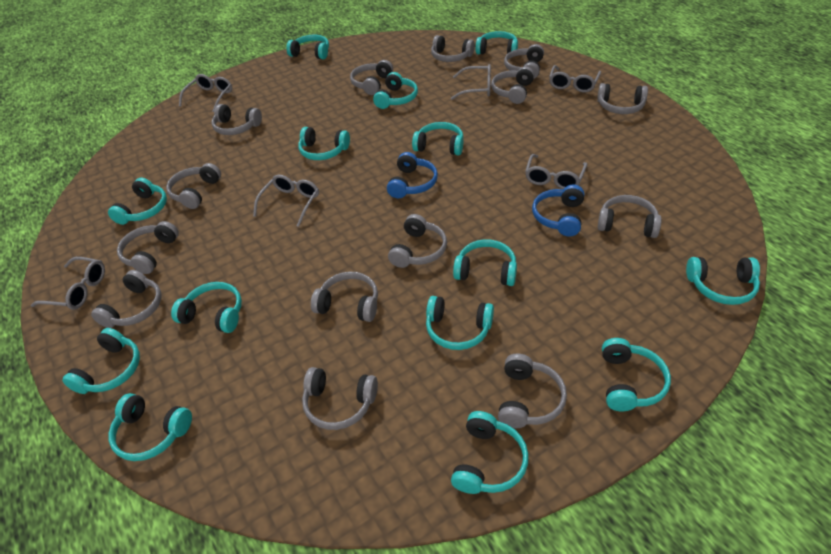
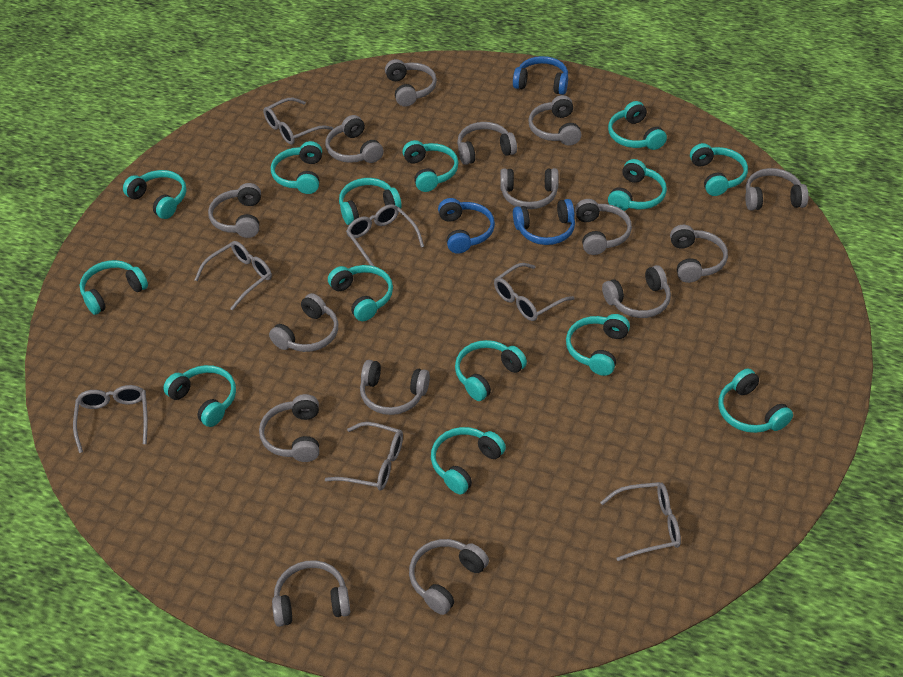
blue headphones: [387,152,438,198] [532,185,584,236] = 2 -> [438,198,495,254] [513,56,568,95] [513,199,575,245] = 3
grey glasses: [31,257,105,310] [179,74,232,112] [253,175,319,227] [451,64,491,100] [525,154,587,189] [549,65,601,93] = 6 -> [73,385,148,453] [195,241,272,311] [263,98,333,145] [325,422,403,491] [346,204,424,266] [494,263,575,321] [600,482,681,561] = 7
grey headphones: [91,270,162,328] [117,221,179,274] [166,163,221,209] [211,104,262,135] [302,367,378,430] [311,272,378,322] [350,60,393,95] [388,214,447,268] [431,35,475,62] [491,67,535,104] [498,353,567,428] [504,44,544,79] [597,83,648,114] [598,195,662,238] = 14 -> [208,183,261,238] [259,394,319,462] [269,293,338,352] [272,560,350,627] [325,115,383,163] [360,360,430,415] [385,59,437,107] [409,539,489,615] [457,122,517,165] [500,168,559,209] [528,95,581,146] [575,199,632,255] [602,265,671,318] [670,225,728,283] [745,168,809,211] = 15

